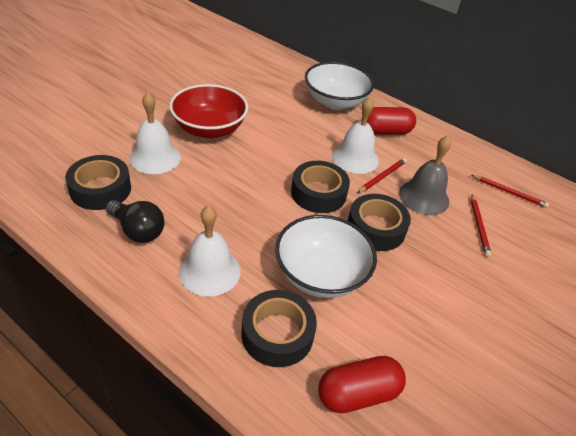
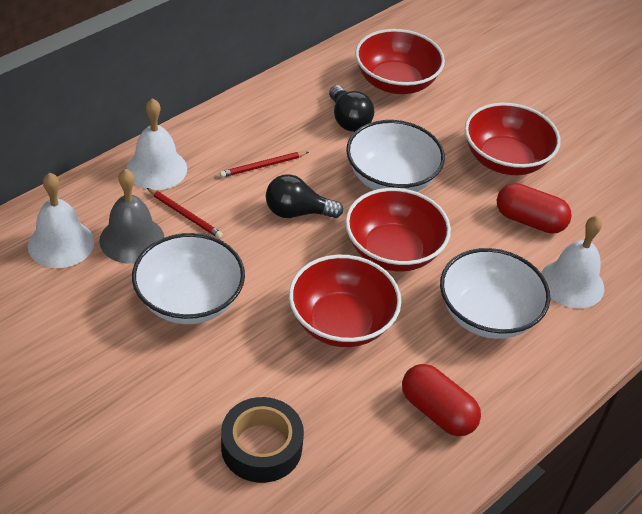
black light bulb: [106,200,164,243] = 1 -> [266,174,343,218] [329,85,374,132] = 2
black tape: [65,155,131,210] [241,290,317,367] [291,161,350,213] [348,194,411,251] = 4 -> [221,397,304,483] = 1
red bowl: [169,84,248,138] = 1 -> [289,255,401,347] [345,188,451,272] [355,29,445,94] [465,103,561,175] = 4
red pencil: [357,158,406,193] [471,175,549,208] [471,195,491,257] = 3 -> [147,188,223,238] [220,152,309,178] = 2
white bowl: [275,215,377,298] [305,62,374,110] = 2 -> [132,233,245,324] [346,120,445,192] [440,248,550,339] = 3

